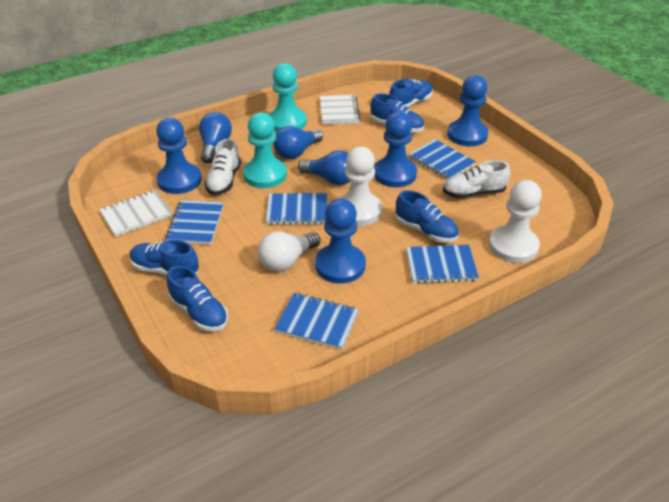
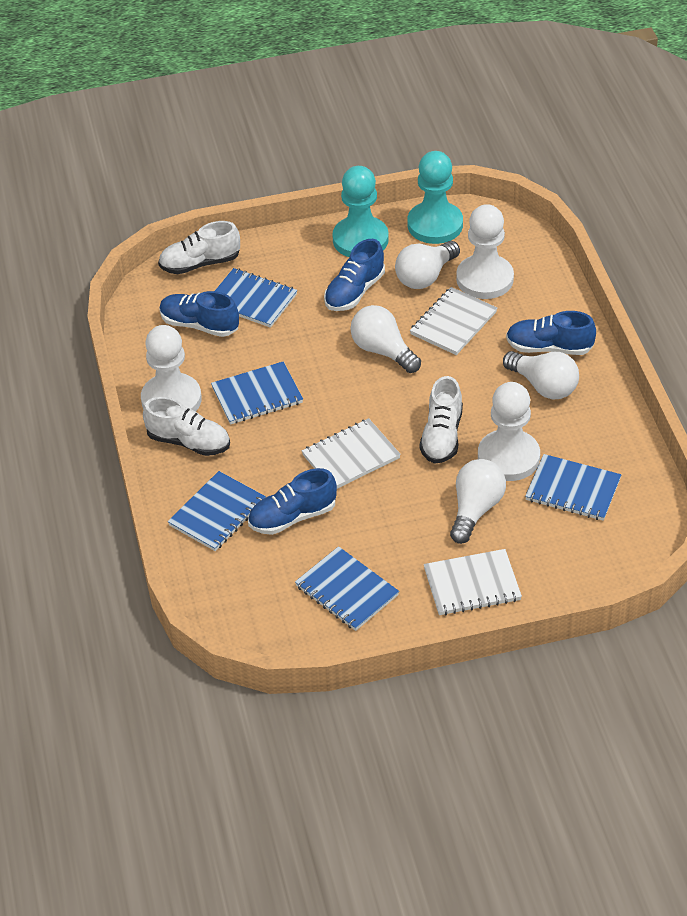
blue light bulb: [199,112,232,163] [273,126,323,159] [298,150,350,185] = 3 -> none = 0
blue pawn: [156,118,202,194] [315,198,366,284] [374,112,417,187] [447,75,488,146] = 4 -> none = 0
blue shoe: [130,240,199,275] [167,266,228,331] [370,94,424,133] [389,79,433,107] [396,190,459,243] = 5 -> [159,291,239,337] [248,468,337,535] [324,239,385,311] [506,311,596,355] = 4
white light bulb: [258,231,320,271] = 1 -> [350,305,421,373] [395,241,460,289] [450,459,506,544] [503,351,579,400] = 4
white notebook: [99,190,172,237] [320,95,360,124] = 2 -> [302,418,401,489] [410,287,497,355] [424,549,522,615] = 3
white pawn: [340,147,382,226] [489,180,542,263] = 2 -> [141,325,202,412] [456,204,514,299] [478,382,540,481] = 3
white shoe: [204,139,241,195] [443,160,510,198] = 2 -> [143,397,230,456] [158,221,240,274] [420,376,463,464] = 3

